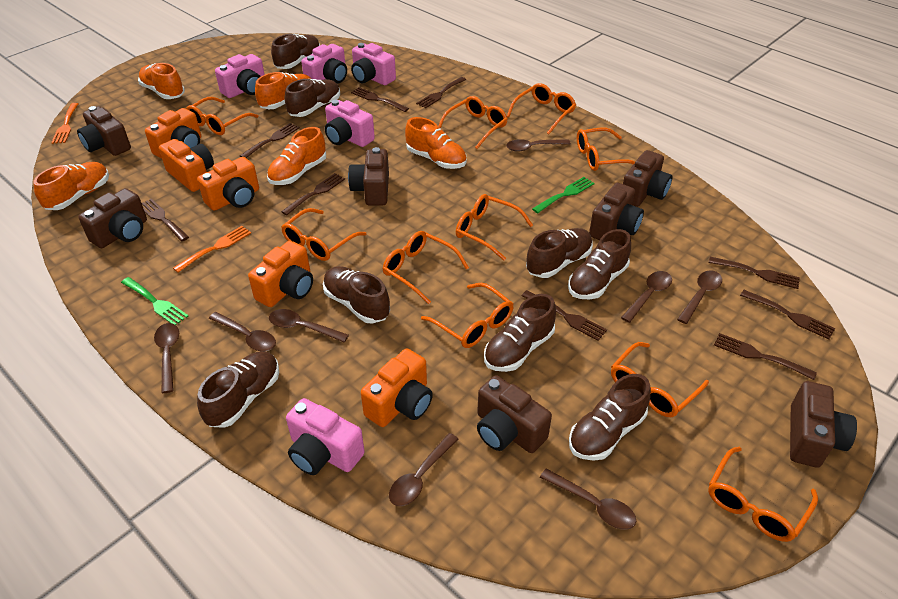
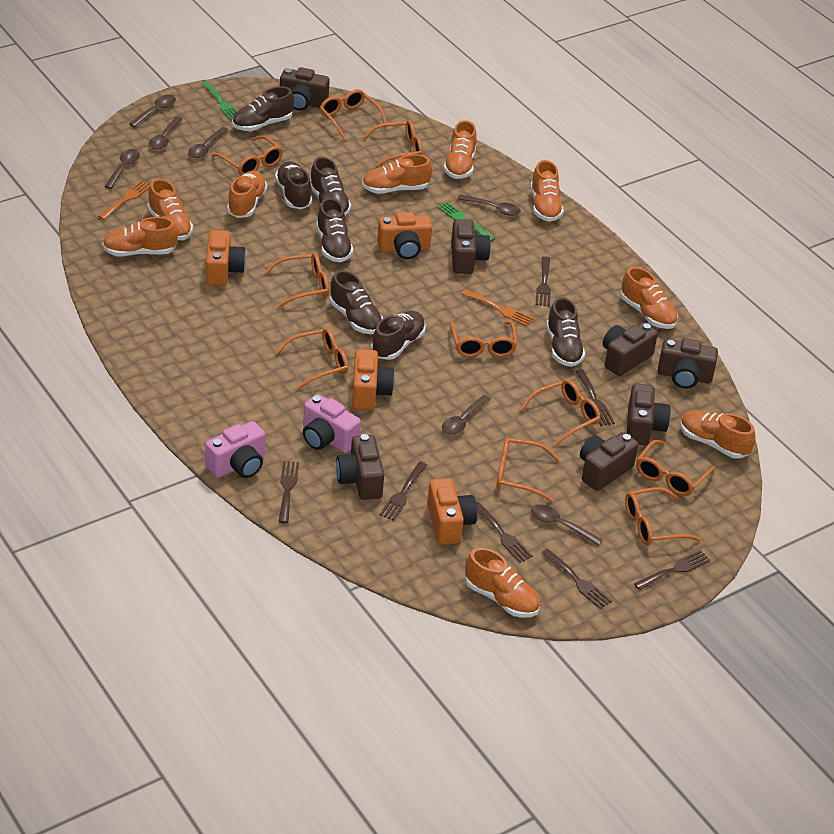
brown fork: [142,199,189,241] [240,123,300,158] [281,173,345,215] [351,87,409,112] [416,77,466,108] [522,290,607,341] [709,257,800,289] [714,333,817,380] [740,290,835,339] = 9 -> [278,461,299,523] [379,462,427,521] [476,502,533,563] [536,256,551,307] [541,549,612,609] [575,369,615,426] [634,550,711,590] = 7
brown shoe: [197,351,279,428] [271,34,320,69] [285,79,340,117] [323,266,390,324] [484,294,556,372] [526,228,593,278] [568,229,631,299] [569,374,651,461] = 8 -> [232,86,294,131] [275,161,312,209] [310,157,351,216] [316,198,353,262] [329,270,383,334] [371,311,426,360] [546,297,585,367] = 7
brown spoon: [154,323,179,393] [209,312,276,351] [269,309,349,343] [389,433,458,506] [506,139,571,152] [540,469,636,530] [621,271,672,323] [677,271,722,324] = 8 -> [104,149,140,189] [129,95,176,127] [149,116,183,150] [188,127,229,158] [442,395,491,435] [457,194,521,216] [531,504,603,546] = 7
orange camera: [145,108,201,159] [159,139,214,192] [197,157,259,211] [248,241,313,307] [361,348,433,427] = 5 -> [206,230,246,286] [352,349,395,410] [377,212,432,259] [427,478,477,545] = 4
orange shoe: [34,162,109,210] [138,63,185,99] [255,72,311,109] [267,127,326,185] [405,117,466,169] = 5 -> [103,217,178,256] [147,179,193,240] [227,171,267,218] [362,154,432,194] [444,120,477,179] [465,548,540,618] [530,160,564,222] [621,267,678,329] [680,410,756,459] = 9
pink camera: [215,54,265,98] [286,398,365,475] [301,44,347,83] [325,100,375,147] [351,43,396,85] = 5 -> [205,421,265,478] [303,394,361,453] = 2

